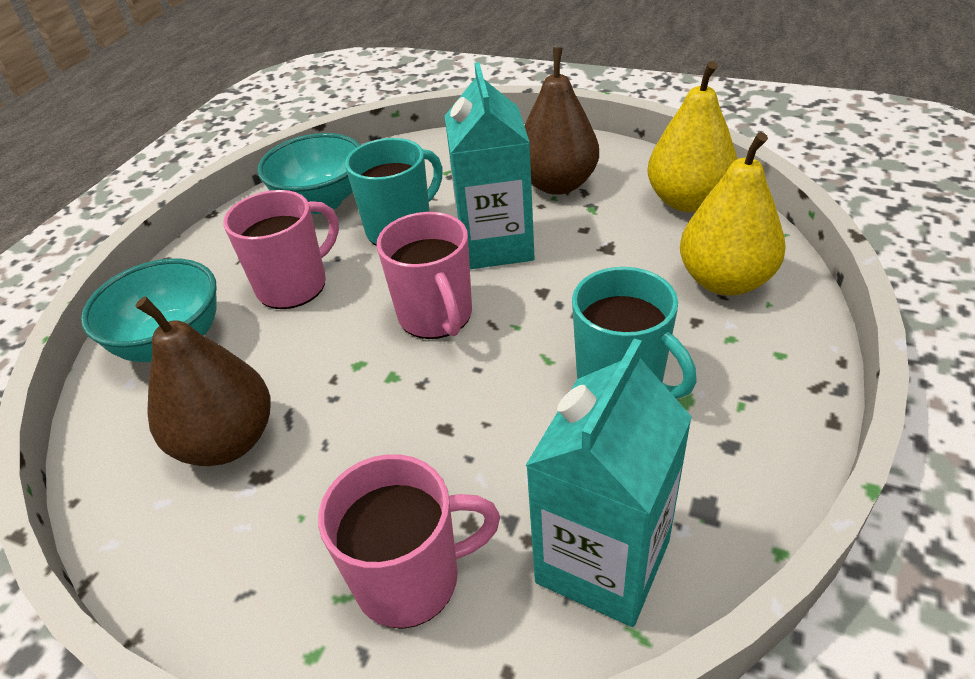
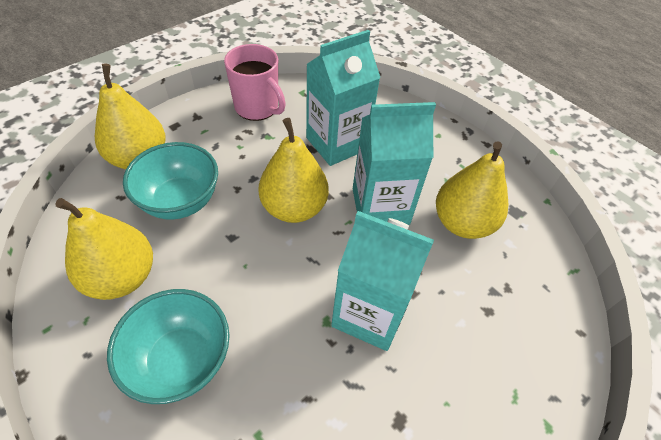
brown pear: [136,297,271,466] [525,47,599,195] = 2 -> none = 0
pink mug: [223,190,339,309] [318,454,500,629] [376,212,472,339] = 3 -> [224,44,286,121] = 1
turquoise carton: [445,62,535,269] [525,338,692,627] = 2 -> [306,30,380,166] [331,211,434,351] [353,102,436,225] = 3
turquoise mug: [345,138,443,246] [572,267,697,399] = 2 -> none = 0
yellow pear: [647,61,737,212] [680,132,786,296] = 2 -> [55,198,153,300] [95,64,166,169] [258,118,328,223] [436,141,508,239] = 4

